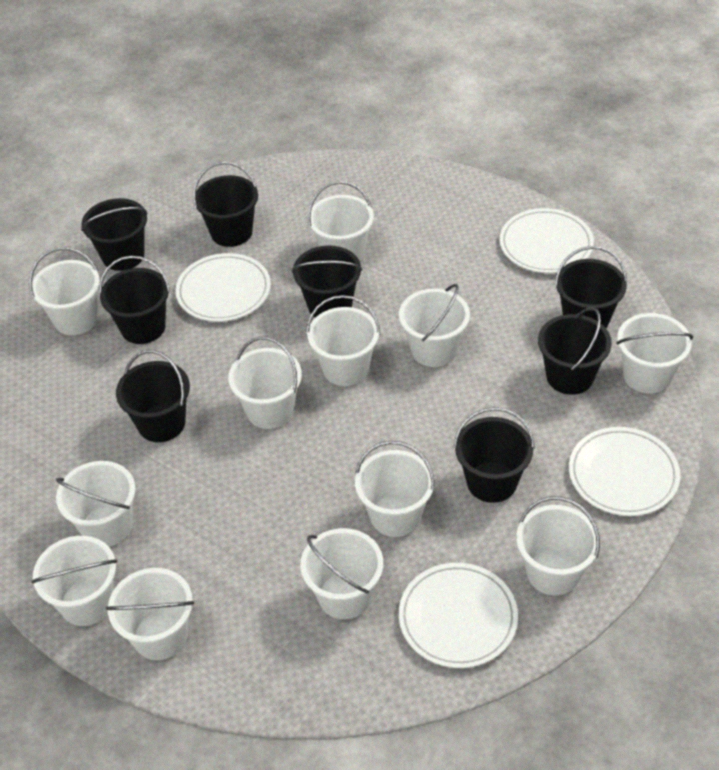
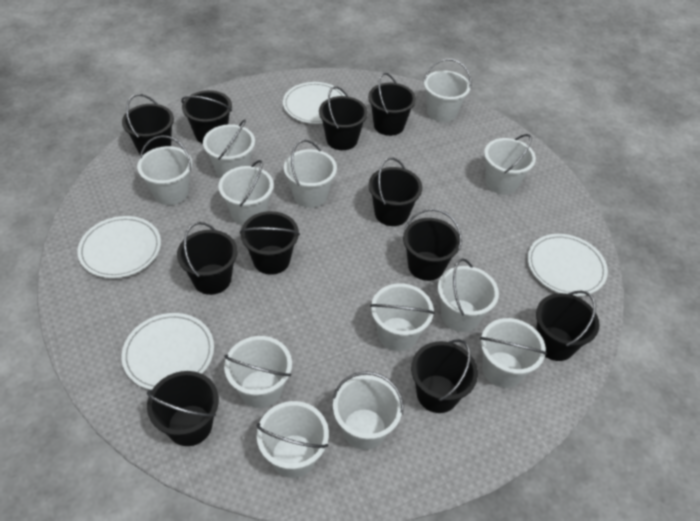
black bucket: [81,198,148,271] [99,255,170,344] [116,350,190,442] [193,162,258,247] [292,245,362,318] [454,407,535,503] [538,307,612,395] [555,246,627,328] = 8 -> [122,94,174,155] [147,371,219,446] [177,222,237,295] [181,90,232,144] [240,211,300,275] [319,86,368,150] [368,73,416,136] [369,157,422,226] [403,209,462,281] [411,339,478,413] [536,290,600,361] = 11

